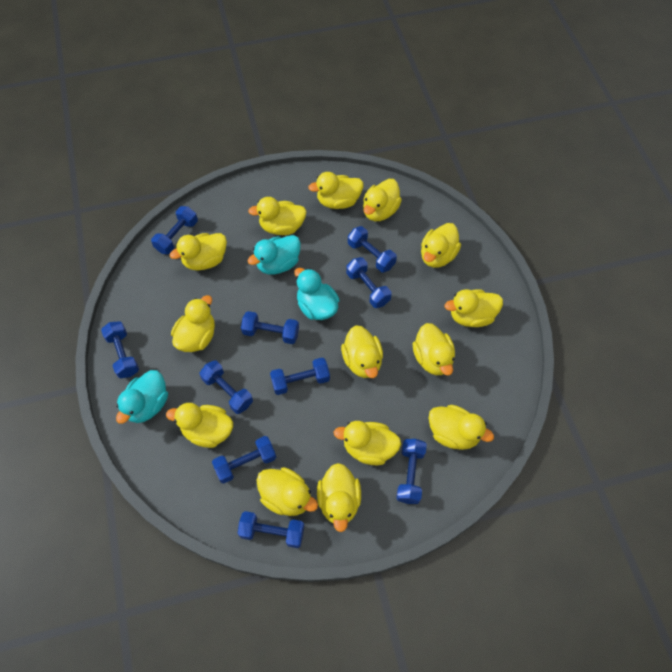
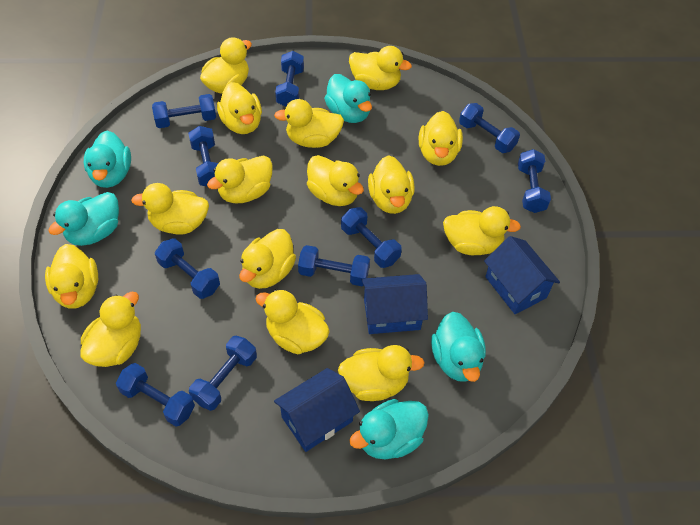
blue house: none = 0 -> [274,368,360,452] [361,274,428,334] [484,236,560,314] = 3
turquoise duck: [116,370,168,424] [248,235,301,274] [294,268,340,320] = 3 -> [48,192,119,246] [84,131,131,188] [324,74,372,123] [349,399,429,460] [431,312,486,382] = 5
yellow duck: [166,403,233,448] [170,233,227,270] [171,295,215,352] [248,197,307,235] [256,467,318,516] [308,172,364,209] [317,463,361,532] [334,421,401,465] [341,325,383,378] [363,179,402,221] [413,323,455,375] [421,223,461,268] [429,405,494,450] [445,289,503,327] = 14 -> [45,244,98,309] [80,292,141,367] [131,183,209,235] [200,37,252,93] [207,155,273,203] [217,82,262,134] [239,229,296,289] [256,289,330,354] [274,99,344,148] [307,155,364,206] [338,345,425,401] [349,46,412,90] [368,155,415,214] [419,111,463,166] [443,206,521,255] = 15

